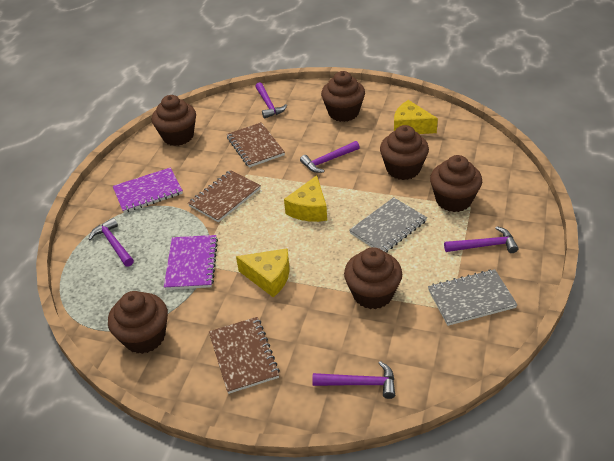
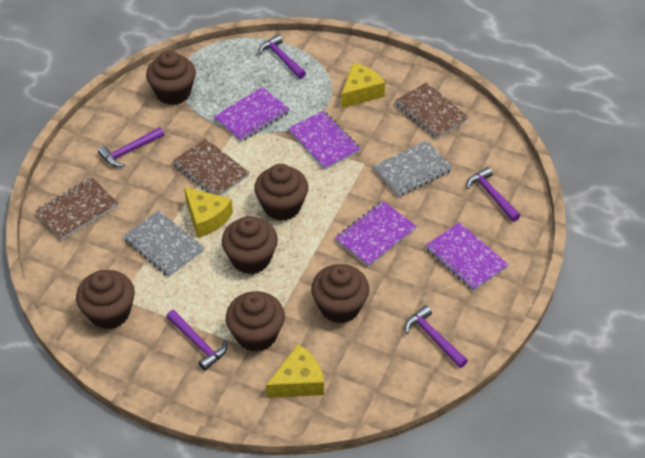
purple notebook: [113,167,183,213] [164,235,218,290] = 2 -> [214,87,290,142] [288,111,361,170] [335,201,417,267] [425,222,509,291] = 4

